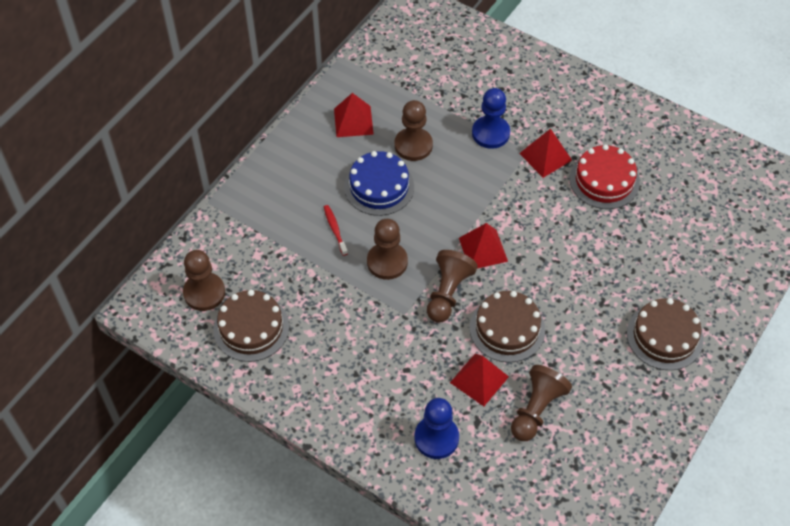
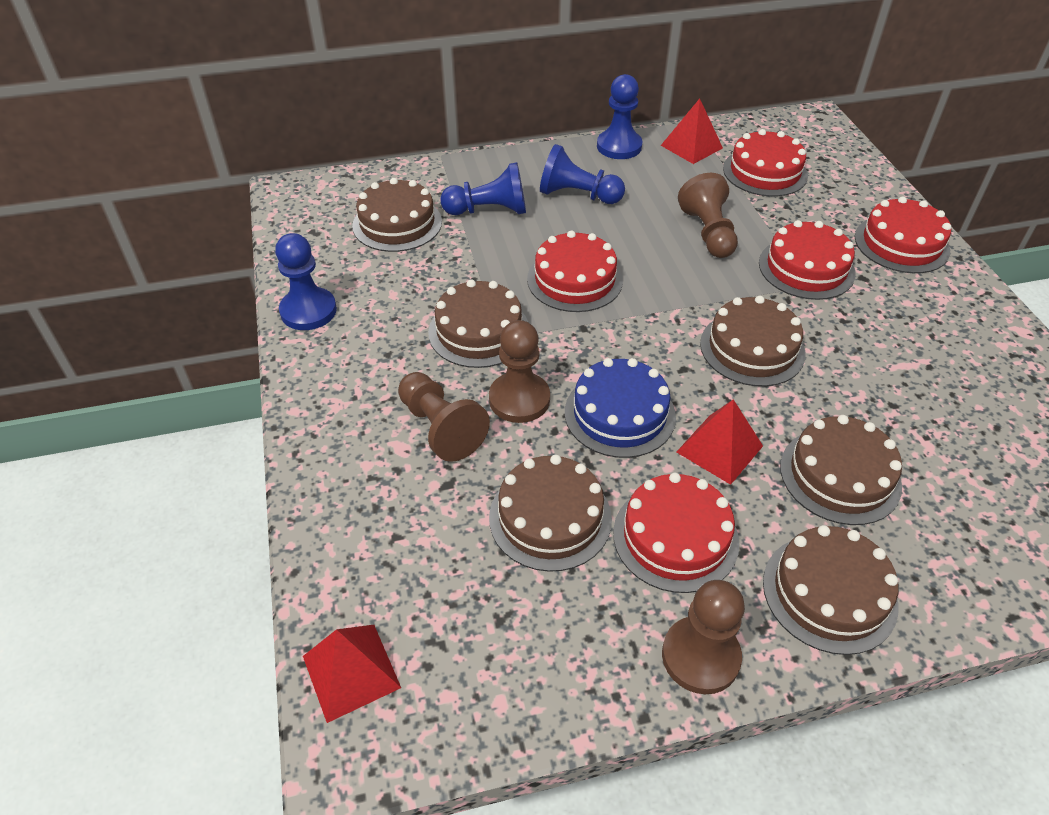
blue pawn: [414,398,459,459] [472,88,510,149] = 2 -> [275,233,337,330] [440,162,526,215] [540,144,625,204] [597,74,643,159] = 4
brown cake: [213,290,289,362] [470,291,545,362] [627,298,704,370] = 3 -> [352,178,442,252] [428,279,529,368] [489,454,612,572] [700,296,805,386] [763,525,898,655] [780,415,902,525] = 6
brown pawn: [183,250,225,311] [367,219,408,280] [395,100,433,161] [427,250,477,323] [511,365,572,441] = 5 -> [398,372,490,462] [489,320,550,423] [662,580,745,694] [678,173,738,258] = 4
red cake: [570,144,640,209] = 1 -> [527,231,623,312] [613,473,739,593] [723,129,808,196] [759,220,856,300] [855,197,951,273] = 5
red pyramid: [334,93,374,137] [450,354,509,406] [459,223,508,268] [519,128,572,178] = 4 -> [303,625,401,723] [661,99,723,164] [677,399,763,485] = 3
red toothbrush: [324,205,348,256] = 1 -> none = 0

